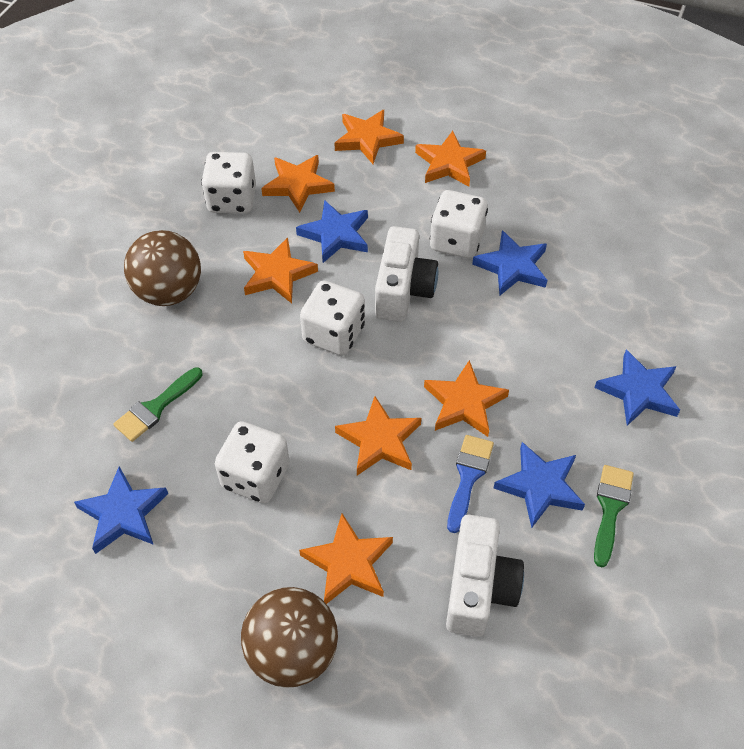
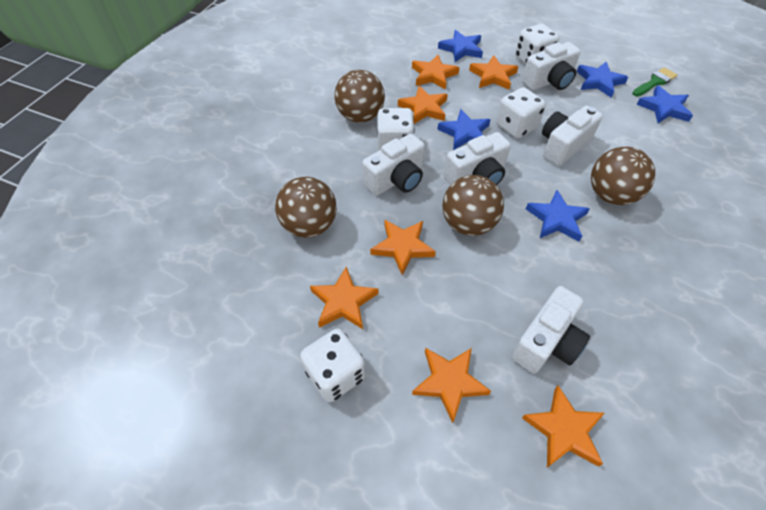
blue brush: [447,435,494,533] = 1 -> none = 0
brown ball: [124,230,201,306] [241,587,338,688] = 2 -> [275,177,337,238] [334,70,385,123] [442,175,504,236] [591,147,655,205] = 4
green brush: [113,367,203,442] [594,465,634,568] = 2 -> [632,67,678,96] = 1
white camera: [375,226,438,322] [446,515,524,637] = 2 -> [362,134,425,196] [444,132,511,185] [512,286,590,373] [522,42,581,90] [542,106,603,166] = 5

